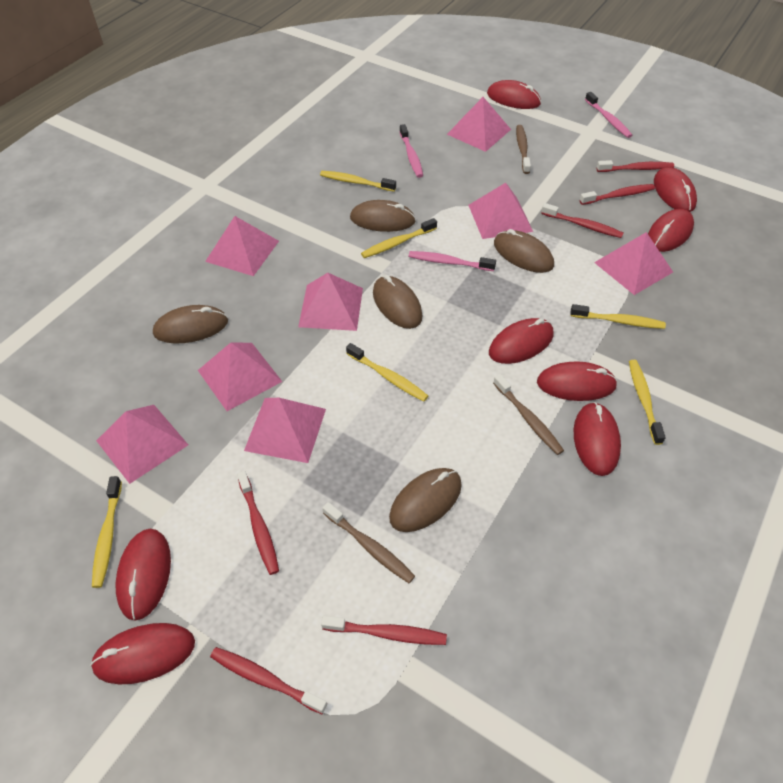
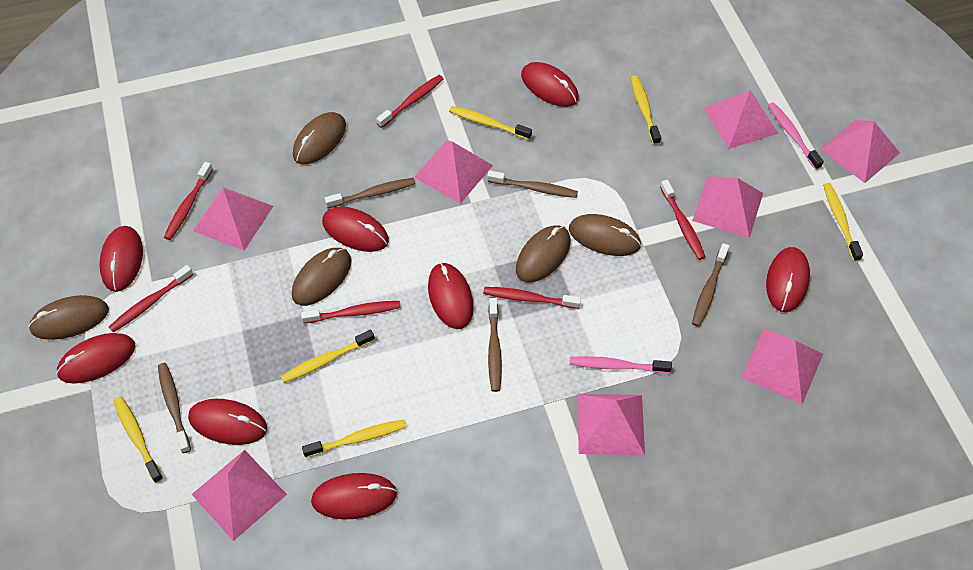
brown toothbrush: [323,502,415,583] [493,374,564,455] [516,125,531,174] = 3 -> [158,363,191,453] [325,178,416,208] [487,170,578,198] [488,298,502,392] [692,243,729,327] = 5
pink toothbrush: [400,124,423,178] [409,251,496,271] [585,92,632,138] = 3 -> [570,356,672,373] [768,103,824,170] = 2

